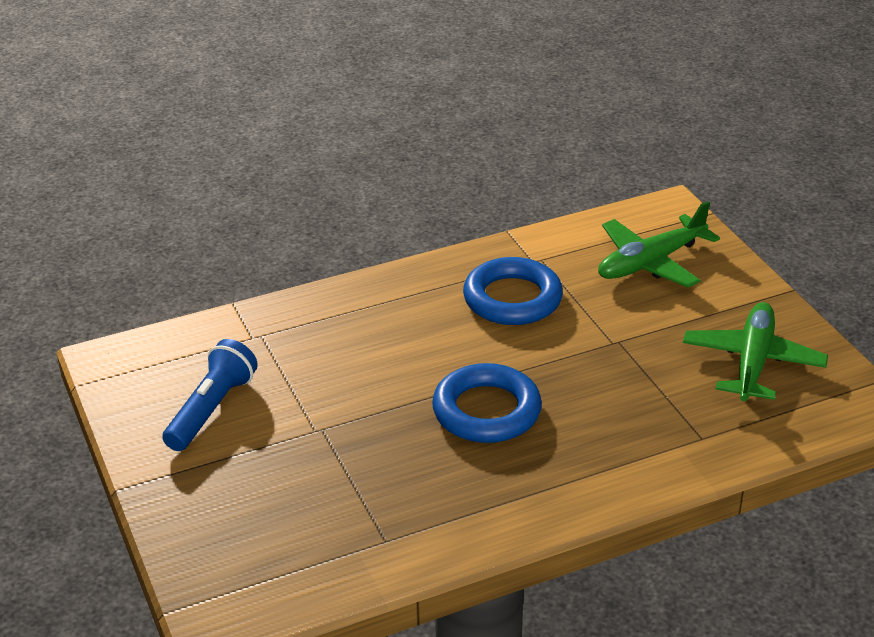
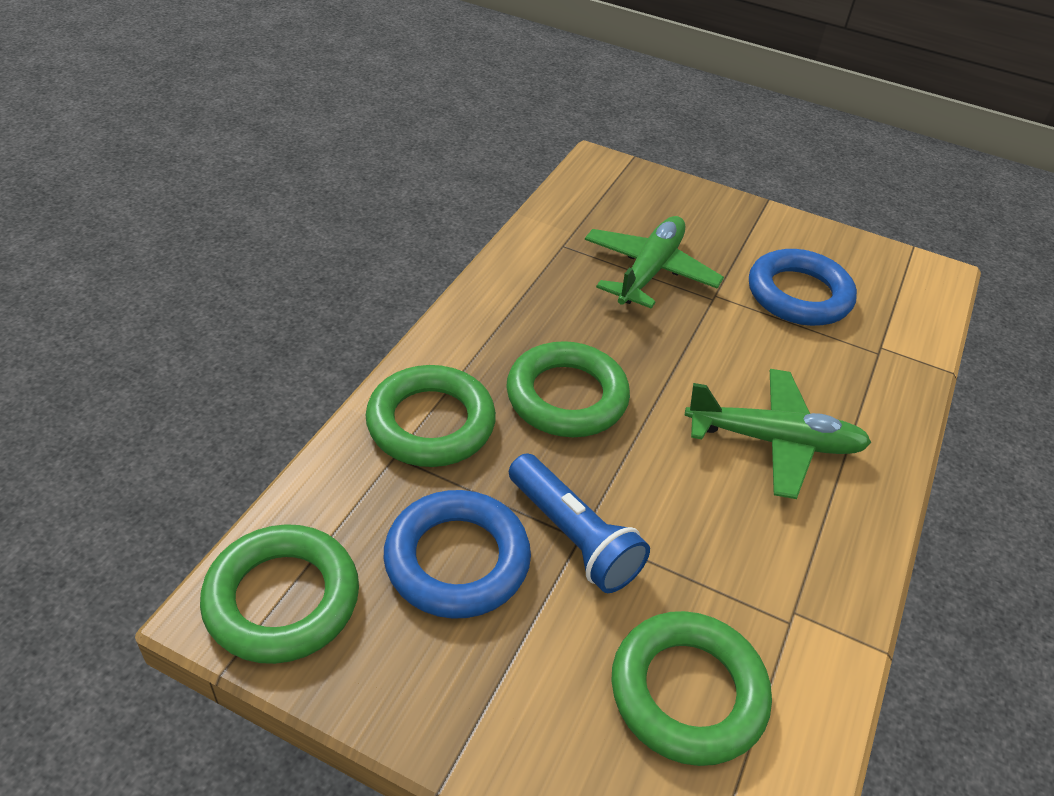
green ring: none = 0 -> [200,524,359,664] [365,365,496,467] [506,341,630,437] [611,611,772,766] = 4

